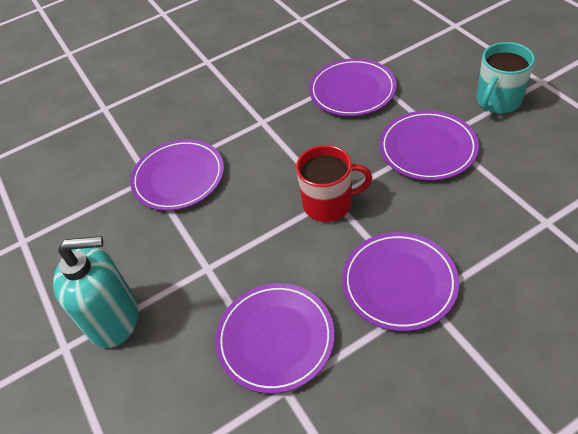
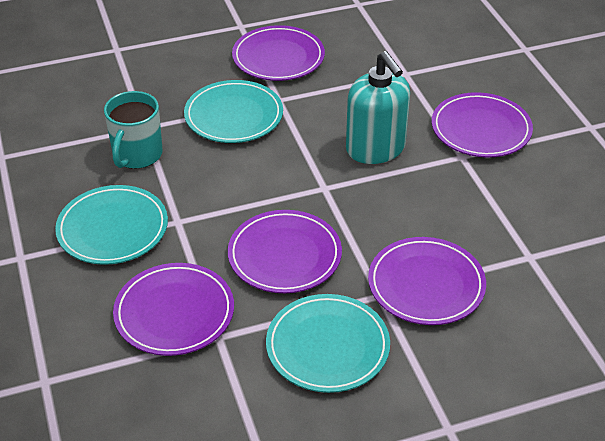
red mug: [296,145,372,222] = 1 -> none = 0
turquoise plate: none = 0 -> [55,185,168,265] [184,80,283,143] [266,294,390,393] = 3

